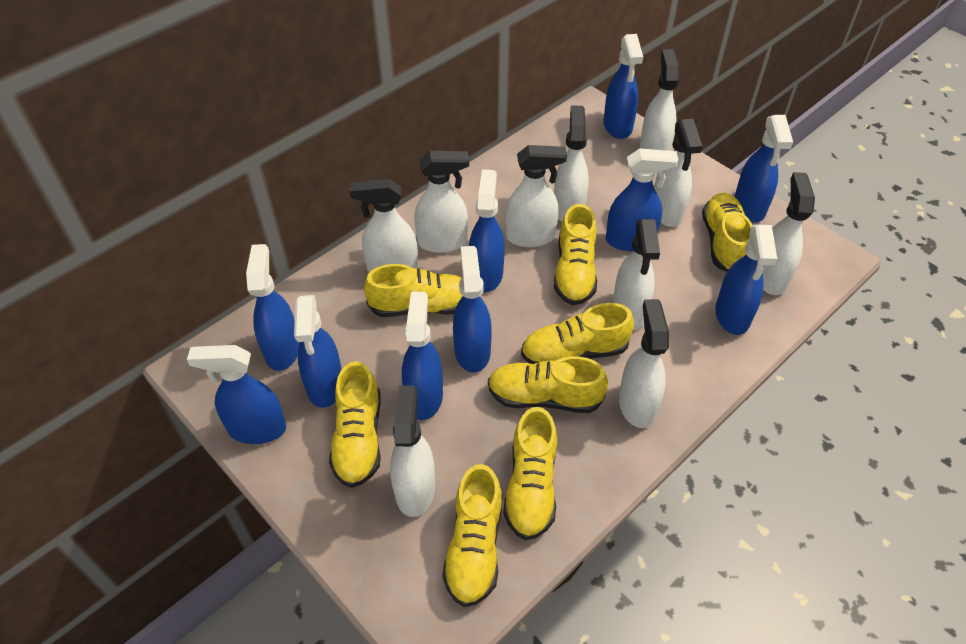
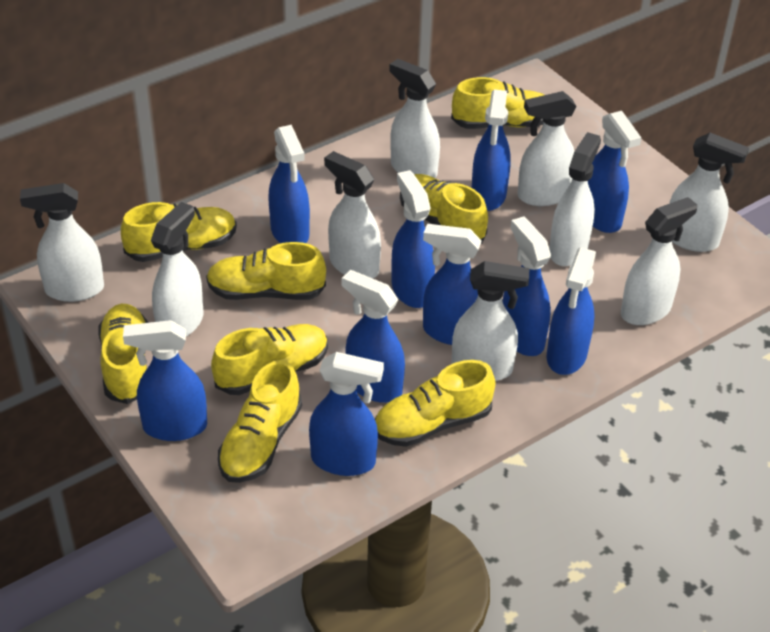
white spray bottle: [350,179,418,273] [390,385,435,517] [414,151,469,253] [505,145,567,247] [554,105,589,222] [613,219,660,330] [619,299,669,428] [640,49,680,151] [654,119,702,227] [762,172,815,295] = 10 -> [20,183,104,302] [151,202,203,337] [324,151,381,278] [389,59,440,178] [452,261,529,381] [518,91,577,206] [549,132,601,266] [621,197,698,325] [669,133,749,252] = 9

